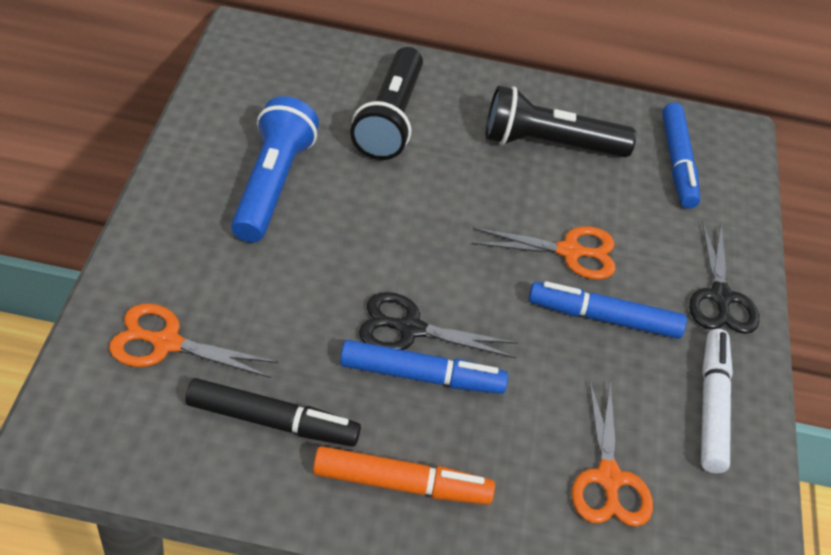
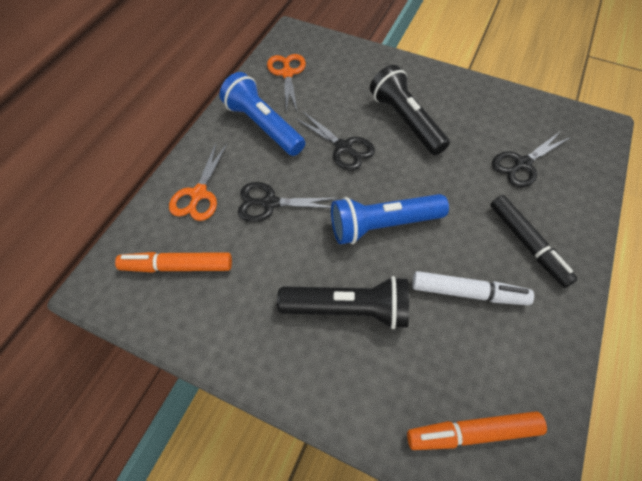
black scissors: [359,292,518,358] [689,222,759,334] = 2 -> [238,182,339,222] [295,111,375,171] [492,131,571,188] = 3
blue flashlight: [231,96,319,242] = 1 -> [219,72,305,156] [331,194,449,244] = 2
blue marker: [340,340,508,394] [529,281,687,339] [662,103,700,209] = 3 -> none = 0
orange marker: [313,446,495,505] = 1 -> [115,252,232,273] [407,411,547,450] = 2
orange scissors: [109,303,278,378] [471,226,616,280] [572,379,653,527] = 3 -> [169,143,227,221] [267,54,306,113] = 2

